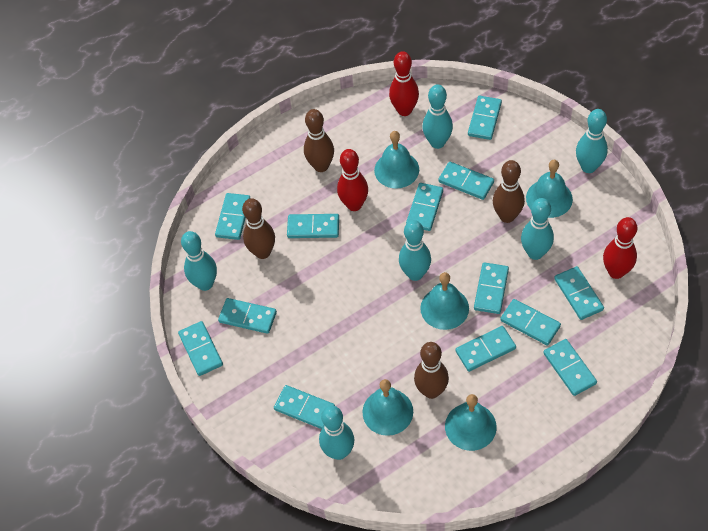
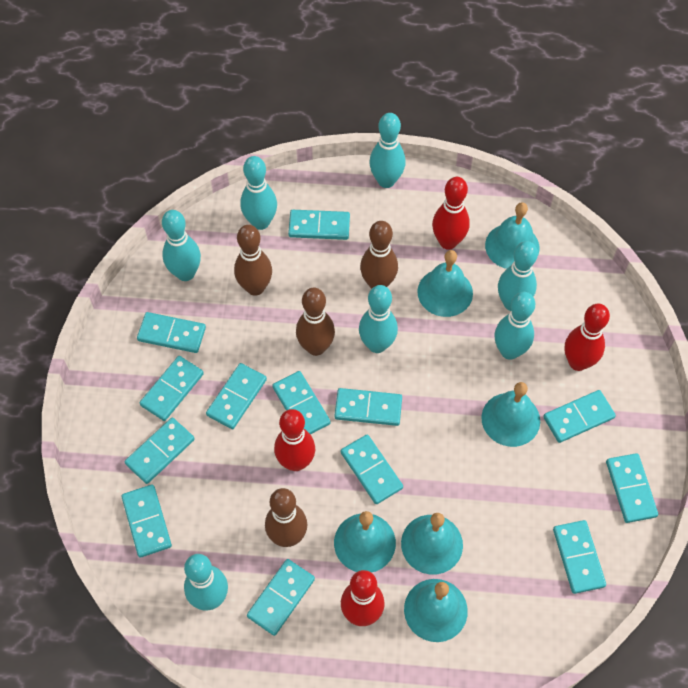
red bowling pin: [337,149,368,211] [389,51,419,116] [603,217,637,279] = 3 -> [274,409,315,471] [341,570,384,626] [432,177,470,250] [565,304,610,371] = 4
turquoise bell: [363,379,413,436] [374,131,419,189] [420,272,469,330] [445,394,497,451] [526,160,573,218] = 5 -> [334,511,396,573] [401,513,463,575] [404,579,468,642] [417,250,473,317] [481,382,540,447] [485,202,540,269] = 6
turquoise bowling pin: [181,231,217,291] [319,406,354,460] [399,220,431,281] [422,84,453,149] [521,198,554,260] [576,109,608,173] = 6 -> [162,210,201,281] [184,554,228,611] [240,156,277,230] [359,285,398,353] [369,113,406,188] [494,292,535,360] [498,241,538,311] = 7

